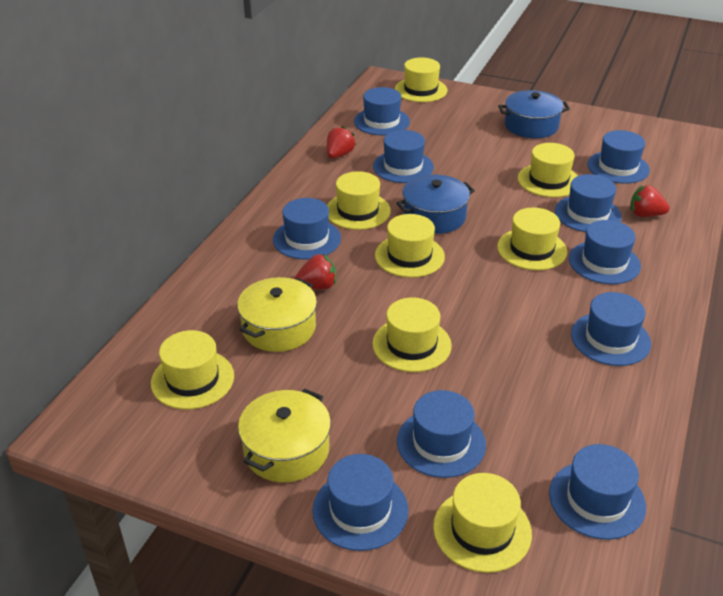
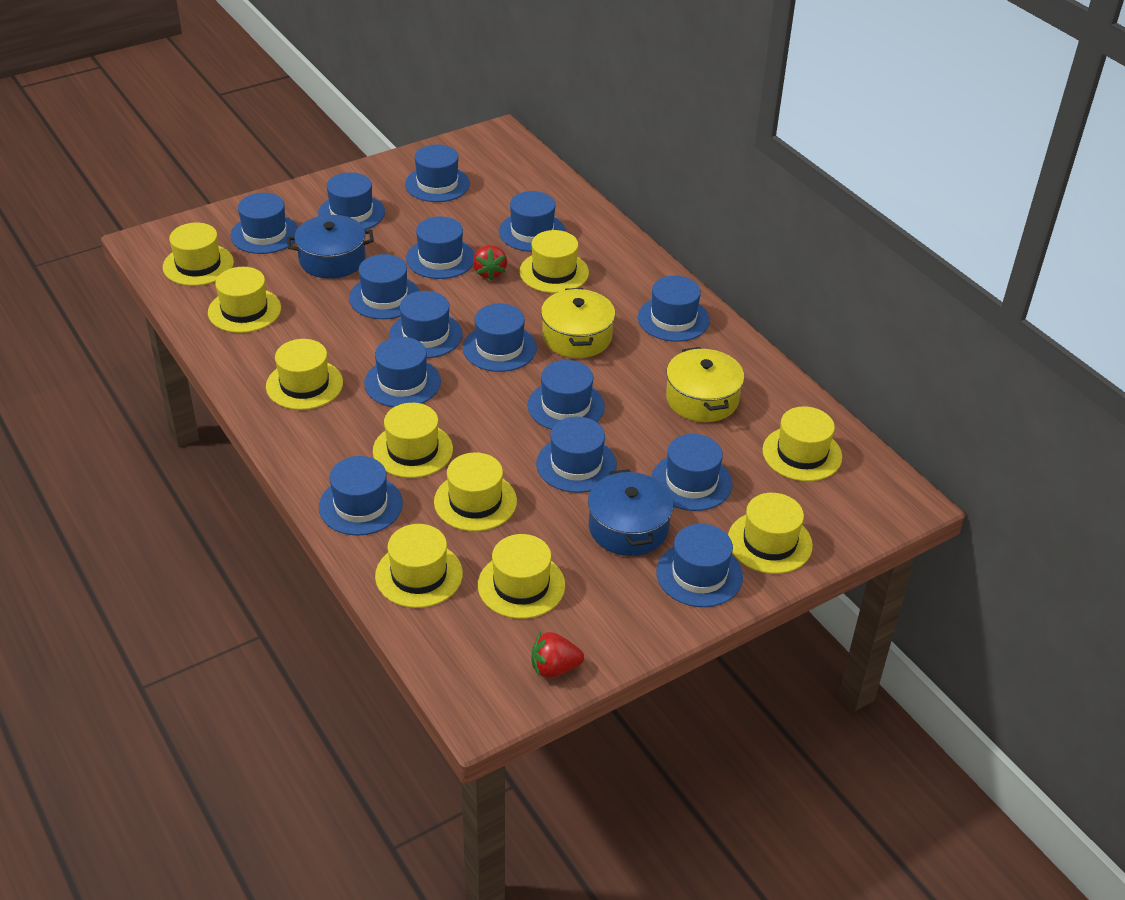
blue hat: [273,198,341,259] [312,454,409,551] [354,87,410,135] [373,130,434,183] [397,390,486,478] [549,444,646,540] [555,174,622,232] [569,220,641,284] [571,292,651,366] [587,130,650,184] = 10 -> [230,193,298,254] [318,172,385,230] [319,456,403,536] [349,254,420,319] [364,337,441,407] [389,291,463,358] [405,144,470,202] [406,217,475,279] [463,304,537,372] [499,191,566,252] [528,360,605,430] [536,417,617,493] [638,276,710,342] [651,434,732,511] [656,524,743,607] = 15
red strawberry: [294,254,336,289] [327,126,356,158] [630,185,670,217] = 3 -> [473,245,507,280] [532,632,584,678] = 2
yellow hat: [151,330,234,409] [327,171,391,230] [372,297,452,372] [375,214,445,278] [395,57,448,102] [433,473,532,573] [497,207,567,270] [518,143,578,197] = 8 -> [163,223,234,286] [208,267,281,333] [266,339,343,410] [373,403,453,478] [375,524,463,608] [434,452,517,531] [478,534,565,619] [520,230,589,293] [728,493,813,574] [762,406,842,481] = 10

